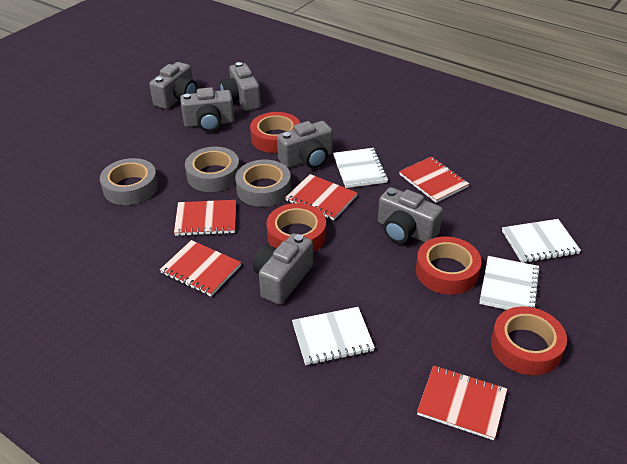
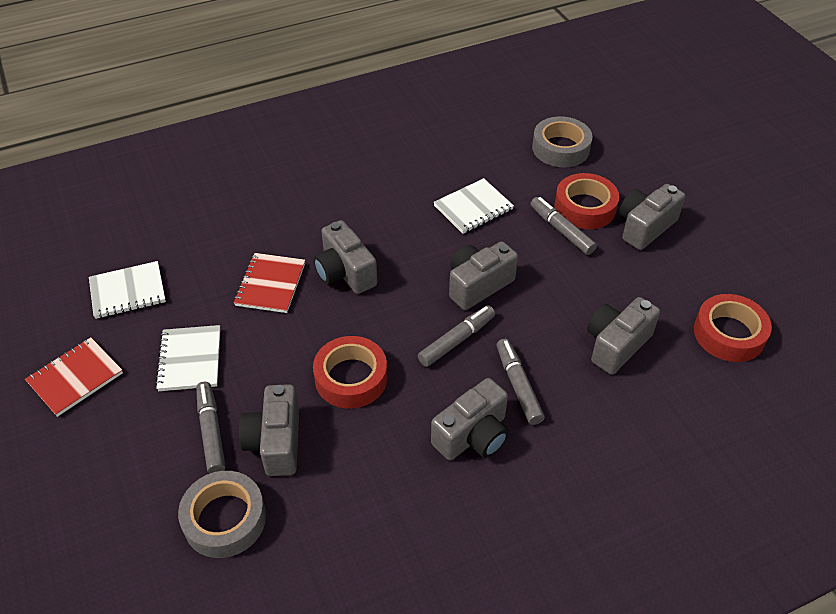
grey marker: none = 0 -> [196,382,226,473] [418,305,495,367] [496,339,545,425] [531,197,597,255] = 4
grey tape: [100,158,158,205] [185,147,240,192] [235,160,291,207] = 3 -> [178,471,266,558] [532,116,593,167] = 2
red notebook: [160,240,241,296] [174,200,236,236] [285,174,357,220] [399,157,469,203] [417,365,507,440] = 5 -> [25,337,123,417] [234,253,305,313] = 2
red tape: [250,112,300,153] [266,203,326,252] [416,237,481,295] [491,307,567,375] = 4 -> [313,336,387,408] [554,173,619,229] [694,294,772,362] = 3
white notebook: [292,307,375,365] [333,148,388,188] [479,256,541,310] [502,219,581,263] = 4 -> [89,261,166,319] [155,325,220,391] [433,178,514,234] = 3

